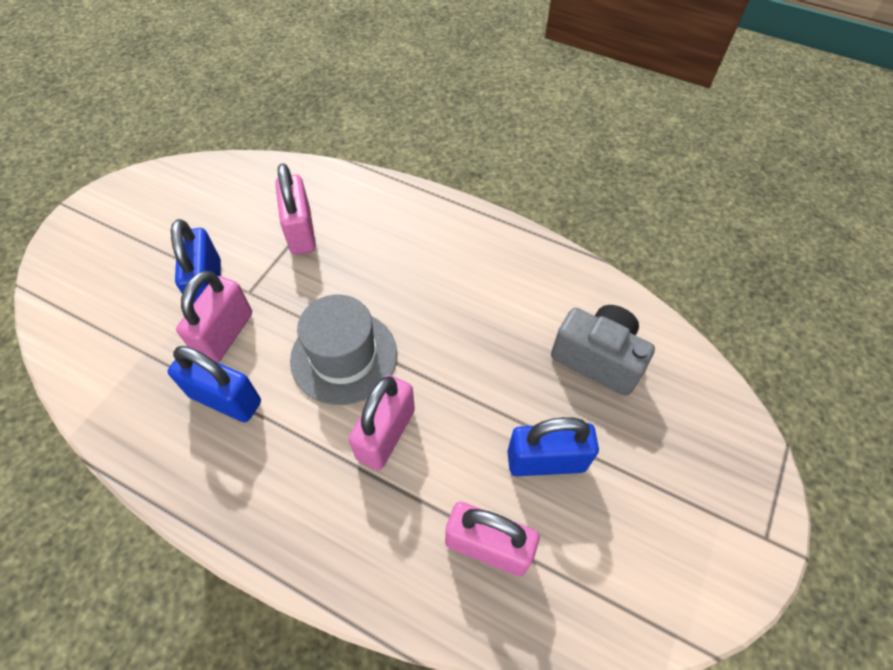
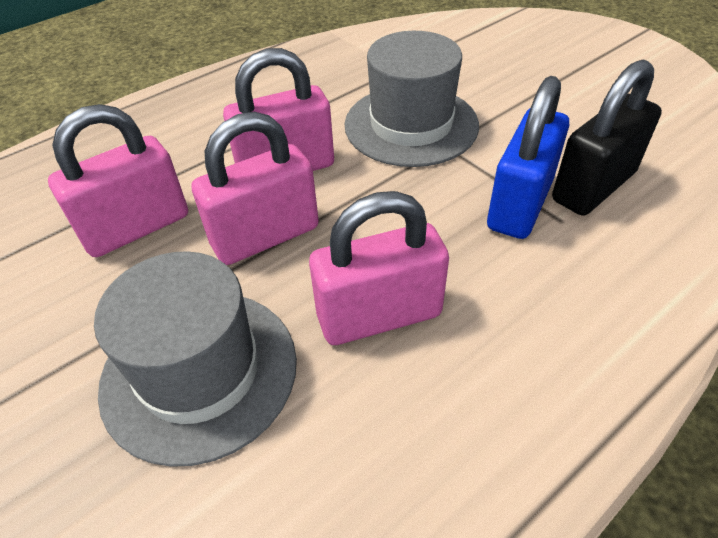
black padlock: none = 0 -> [552,59,662,216] = 1
blue padlock: [168,346,261,422] [171,219,221,303] [507,417,599,476] = 3 -> [487,76,569,239] = 1
grey camera: [551,305,655,396] = 1 -> none = 0
grey hat: [290,294,397,405] = 1 -> [94,251,297,467] [345,31,479,167] = 2

